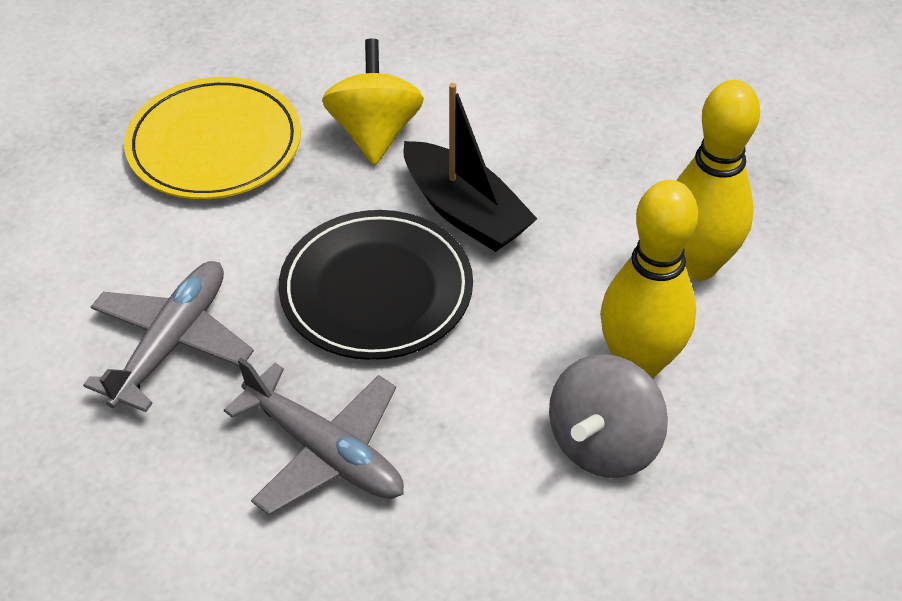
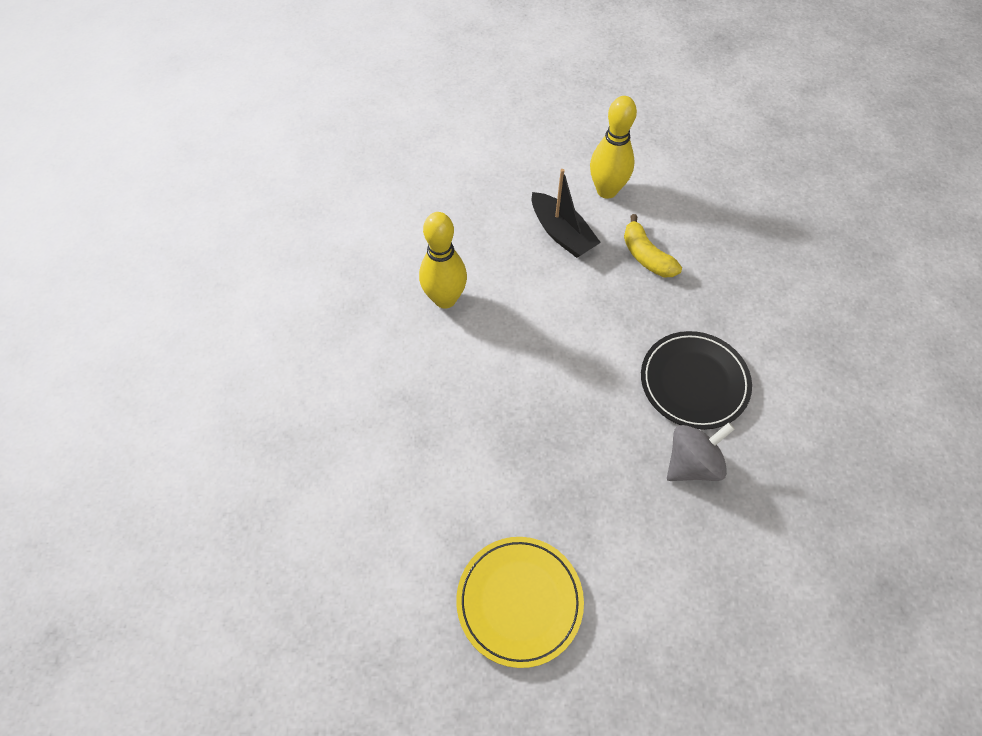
grey plane: [83,261,254,412] [224,358,404,515] = 2 -> none = 0
yellow banana: none = 0 -> [624,214,682,277] = 1
yellow spinning top: [322,39,424,165] = 1 -> none = 0

